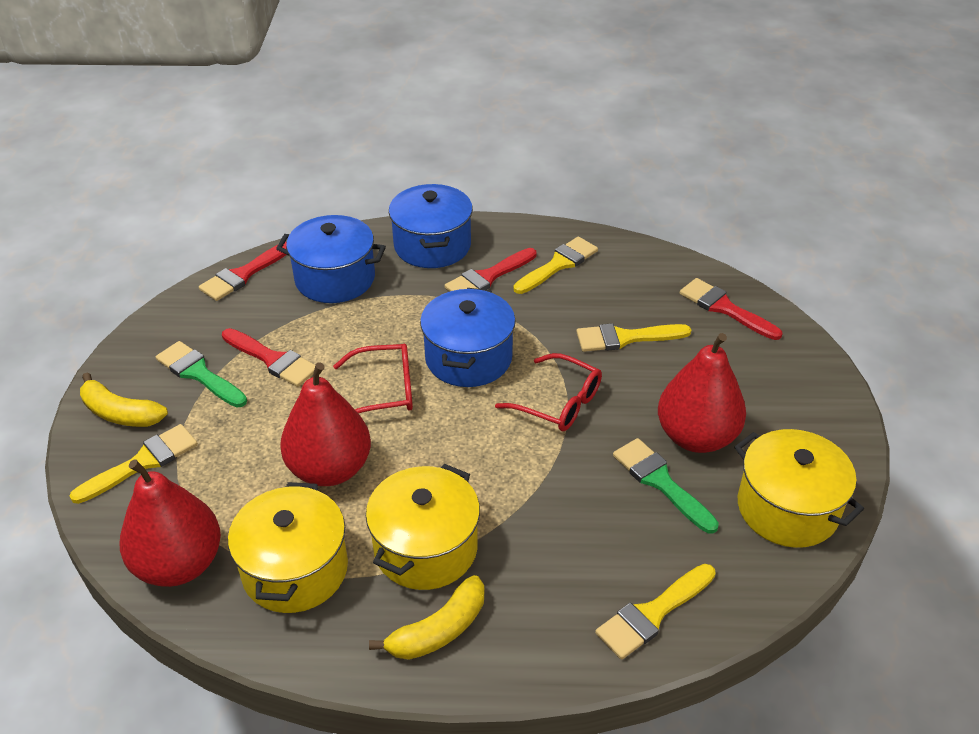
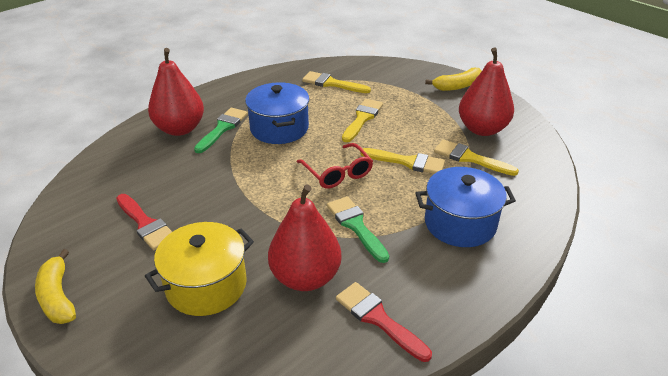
blue pot: [276,215,386,303] [389,184,473,268] [420,288,516,387] = 3 -> [245,82,310,144] [415,167,516,247] = 2
red brush: [199,242,287,301] [222,328,315,387] [445,248,536,292] [680,278,782,340] = 4 -> [116,194,172,250] [336,282,432,362] = 2
red glasses: [333,344,413,414] [495,353,602,431] = 2 -> [297,143,373,189] = 1
yellow pot: [228,482,348,613] [366,464,480,590] [735,429,864,548] = 3 -> [145,222,254,316] = 1

